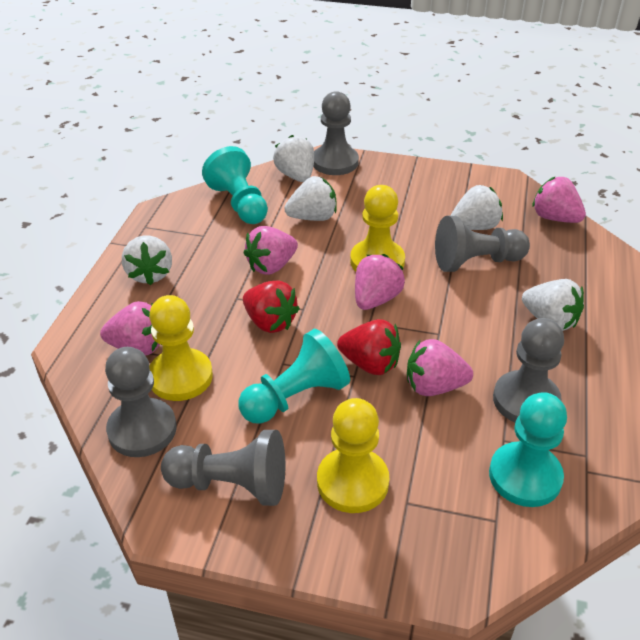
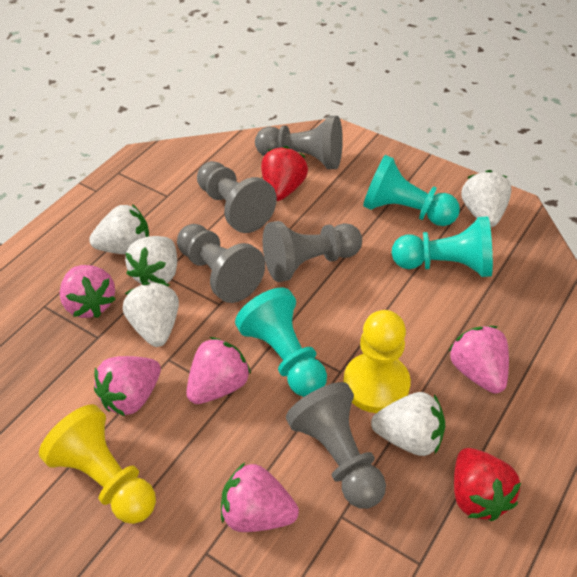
yellow pawn: [149,295,213,401] [317,398,389,513] [350,185,405,271] = 3 -> [39,404,156,524] [343,310,411,413] = 2

